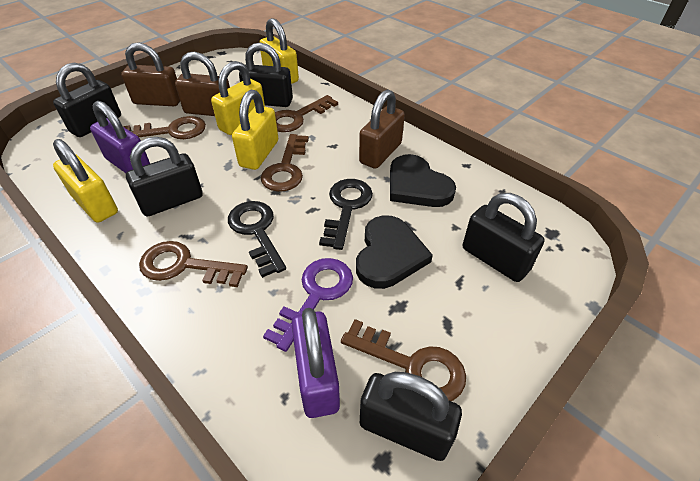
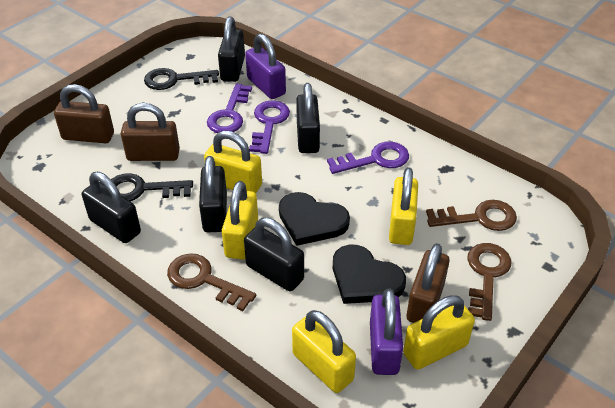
brown key: [124,116,206,139] [139,241,248,287] [261,134,309,192] [275,95,338,132] [341,319,466,401] = 5 -> [167,253,256,311] [426,200,517,231] [467,243,511,321] = 3
purple key: [263,258,353,352] = 1 -> [207,84,252,133] [249,100,290,154] [327,142,409,174] = 3
yellow padlock: [53,139,118,222] [211,61,265,135] [232,90,278,170] [259,18,299,84] = 4 -> [204,131,262,193] [222,181,258,260] [292,310,356,393] [389,167,418,245] [403,295,475,370] = 5

